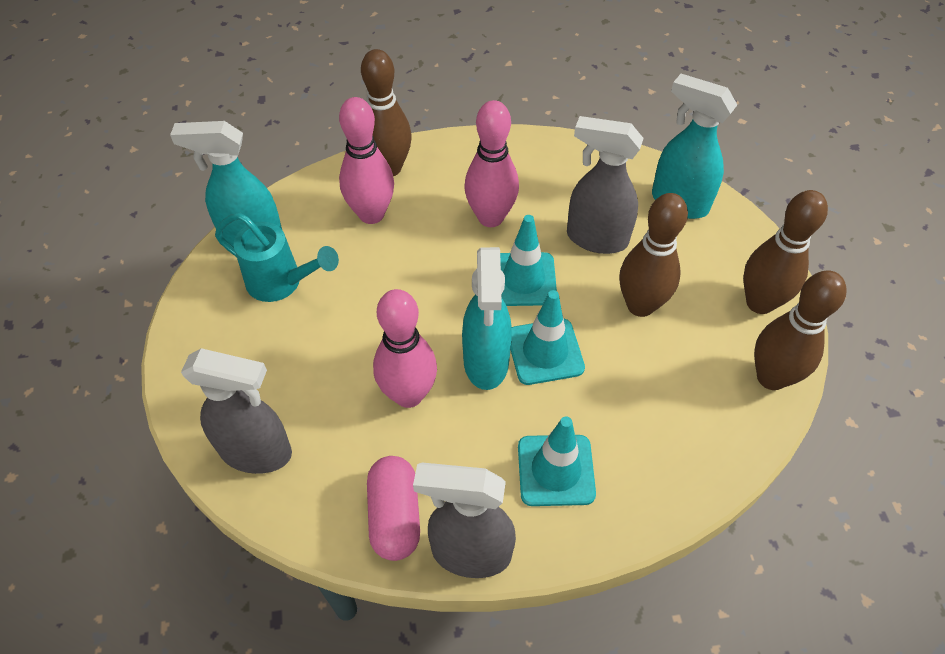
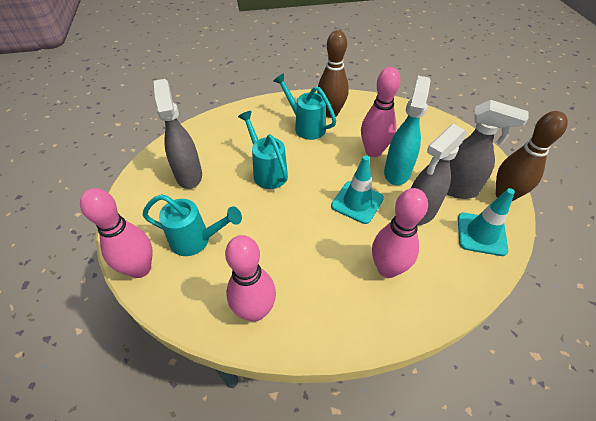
brown bowling pin: [361,49,412,176] [619,193,688,317] [743,190,828,314] [754,270,847,390] = 4 -> [317,30,349,118] [496,111,568,201] = 2
pink bowling pin: [339,97,394,224] [373,289,437,408] [464,100,519,227] = 3 -> [80,188,153,278] [225,235,276,322] [361,67,401,157] [372,188,428,278] = 4
pink capsule: [367,456,420,561] = 1 -> none = 0
turquoise spray bottle: [170,121,282,247] [462,247,512,390] [652,74,737,219] = 3 -> [384,76,431,185] = 1
turquoise traffic cone: [500,215,557,306] [511,290,585,385] [518,416,596,506] = 3 -> [331,155,384,224] [458,188,515,256] = 2
turquoise watering can: [215,213,339,302] = 1 -> [143,194,242,256] [238,111,288,189] [273,73,336,140] = 3

